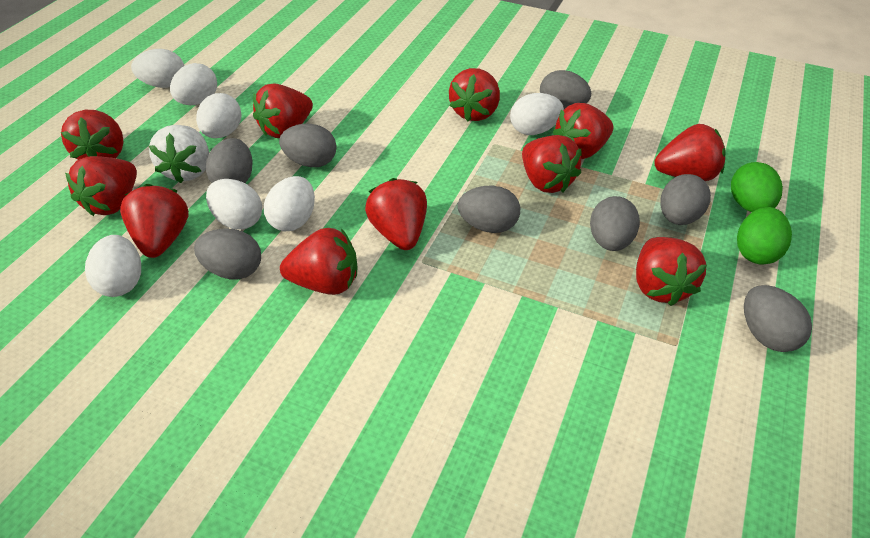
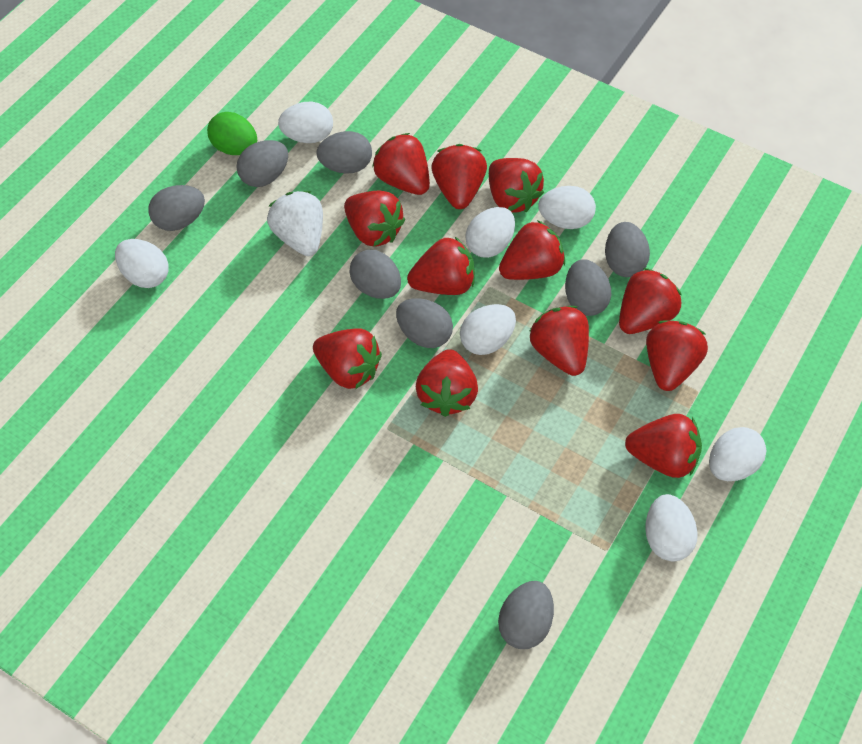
green egg: [731,162,783,212] [737,207,792,265] = 2 -> [207,112,257,155] = 1
red strawberry: [61,110,124,160] [65,156,137,216] [120,184,189,258] [253,83,313,138] [280,228,357,295] [365,178,427,250] [449,68,500,121] [522,135,581,193] [553,103,613,159] [636,237,707,306] [654,124,726,181] = 11 -> [313,328,382,389] [344,191,405,247] [372,133,430,195] [407,237,475,295] [416,349,478,417] [431,144,487,209] [489,158,544,212] [499,220,565,280] [529,306,589,376] [619,268,682,334] [625,414,702,478] [646,321,708,391] = 12

